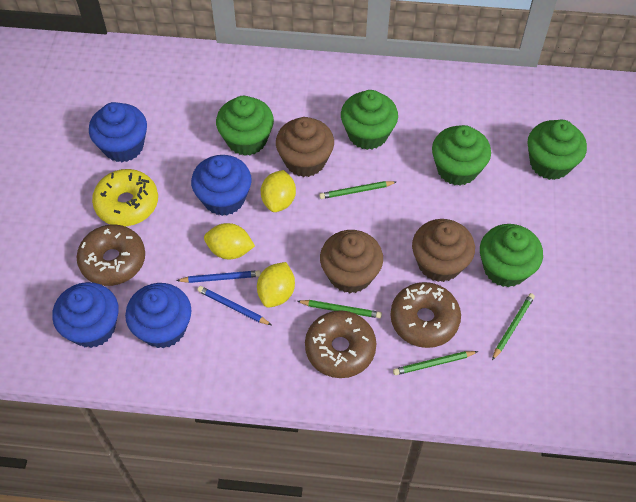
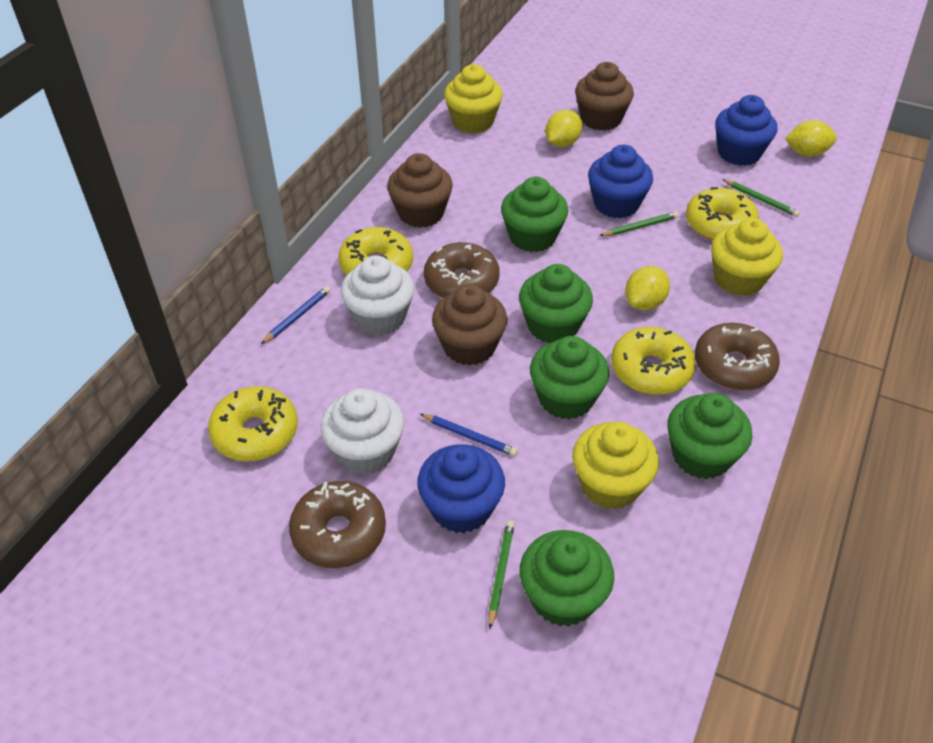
blue cupcake: [52,282,119,348] [89,102,147,162] [125,283,192,349] [191,155,252,216] = 4 -> [417,444,505,533] [588,145,653,218] [715,95,777,166] = 3
green pencil: [297,300,382,318] [319,181,396,199] [393,351,478,375] [492,293,535,360] = 4 -> [488,520,515,630] [599,212,679,236] [722,179,800,217] = 3
white cupcake: none = 0 -> [321,388,404,474] [341,255,414,335] = 2
yellow cupcake: none = 0 -> [444,64,503,133] [572,422,659,509] [711,218,783,296] = 3
yellow donut: [92,169,158,226] = 1 -> [208,386,298,461] [338,227,413,275] [611,327,696,395] [686,187,759,241] = 4

